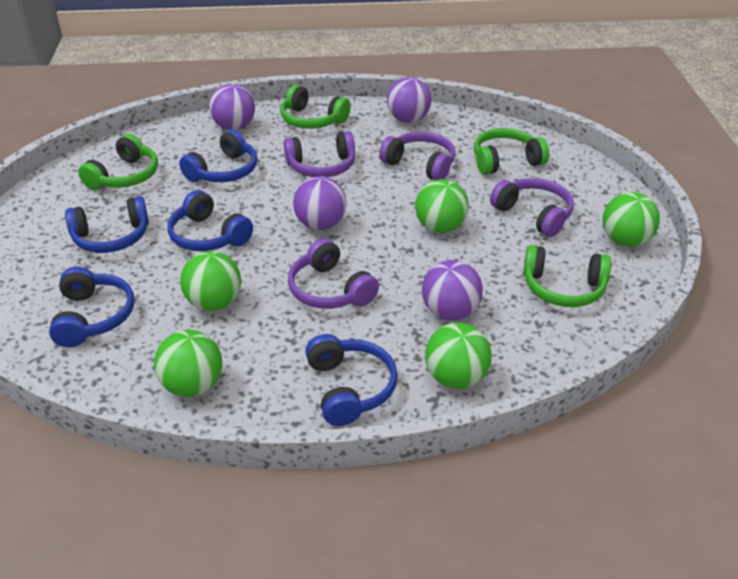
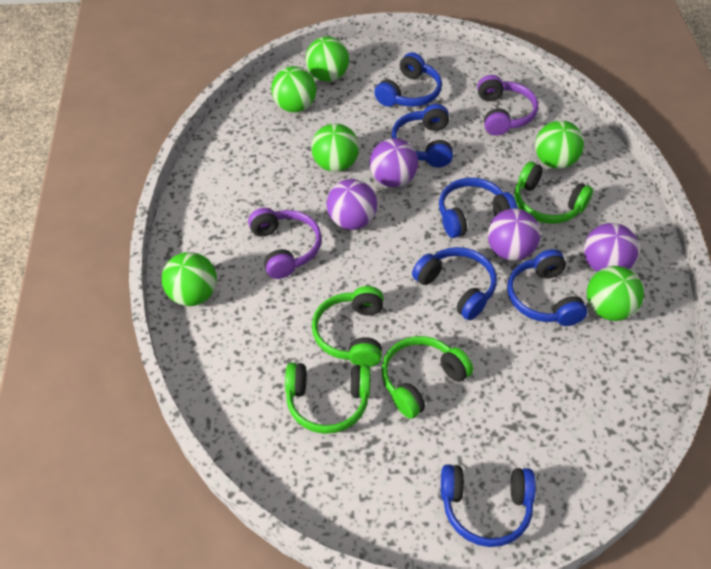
blue headphones: [49,267,135,347] [65,196,149,253] [167,190,253,251] [179,130,258,182] [305,334,398,426] = 5 -> [374,52,442,107] [391,104,453,167] [412,247,497,320] [439,178,518,238] [441,464,536,547] [507,249,588,326] = 6
green ball: [154,330,222,397] [180,251,241,311] [415,179,469,233] [425,322,492,389] [602,192,660,247] = 5 -> [162,252,217,306] [271,66,317,112] [305,36,349,82] [311,123,359,172] [535,120,584,169] [587,266,644,321] = 6
purple headphones: [284,131,355,177] [288,238,379,309] [379,131,455,180] [490,178,574,237] = 4 -> [248,208,322,279] [477,75,538,136] = 2

